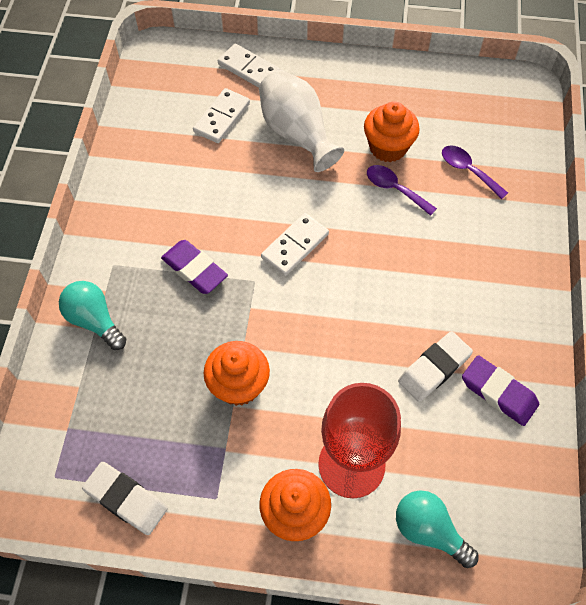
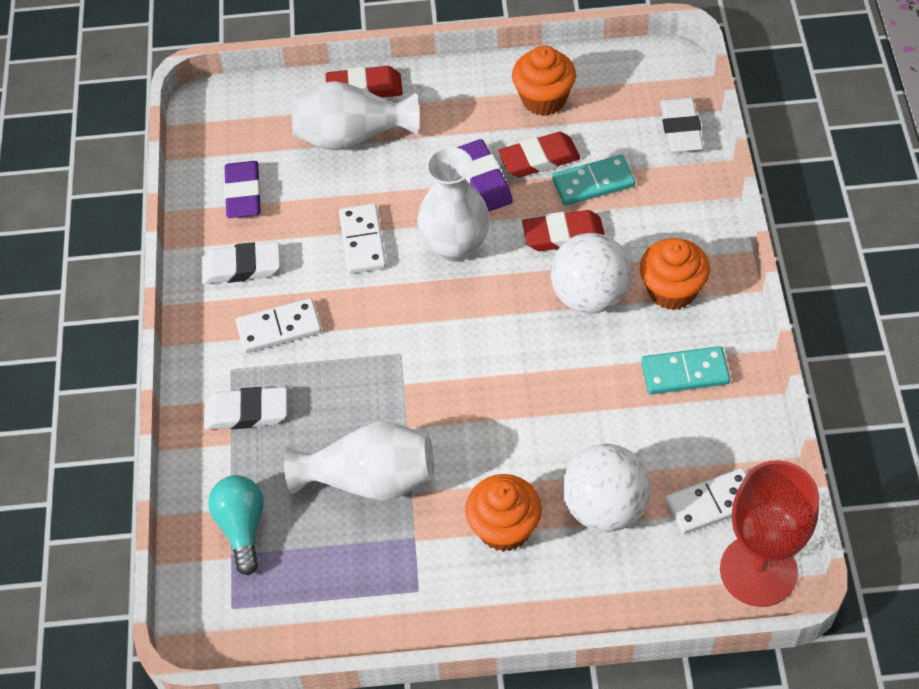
purple spoon: [367,165,437,216] [442,145,508,199] = 2 -> none = 0
red eraser: none = 0 -> [325,66,403,98] [498,132,580,177] [522,210,605,251] = 3
turquoise domino: none = 0 -> [552,155,635,206] [641,346,730,394] = 2
turquoise light bulb: [59,281,126,350] [396,490,478,568] = 2 -> [208,475,264,575] = 1
white ball: none = 0 -> [551,233,631,314] [562,444,651,532] = 2
white eraser: [82,462,168,535] [398,331,473,402] = 2 -> [201,242,280,284] [204,387,287,430] [660,97,704,152] = 3
white vase: [259,70,344,172] = 1 -> [284,421,434,501] [292,81,419,151] [417,147,490,262] = 3

